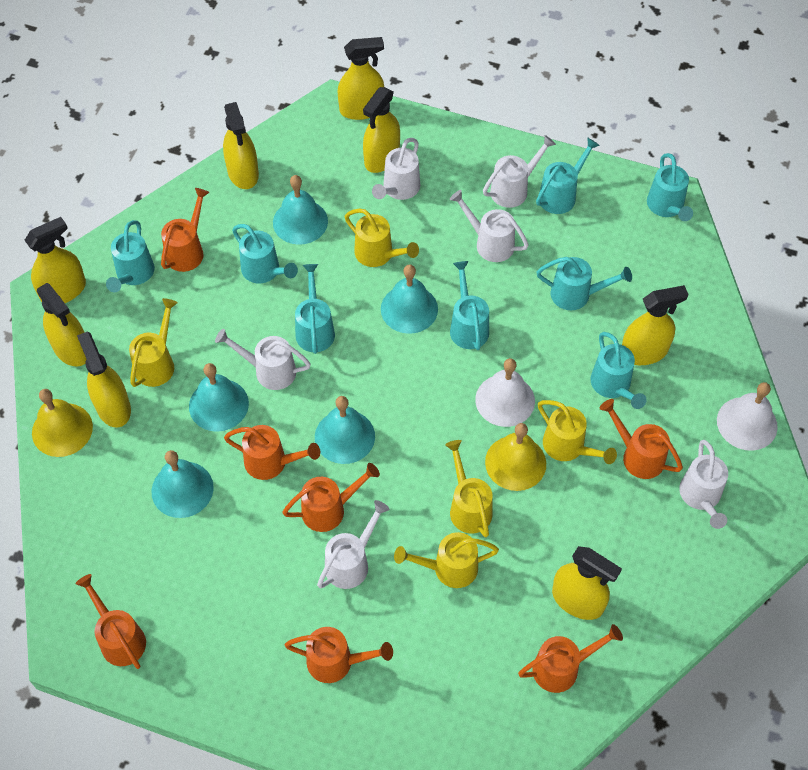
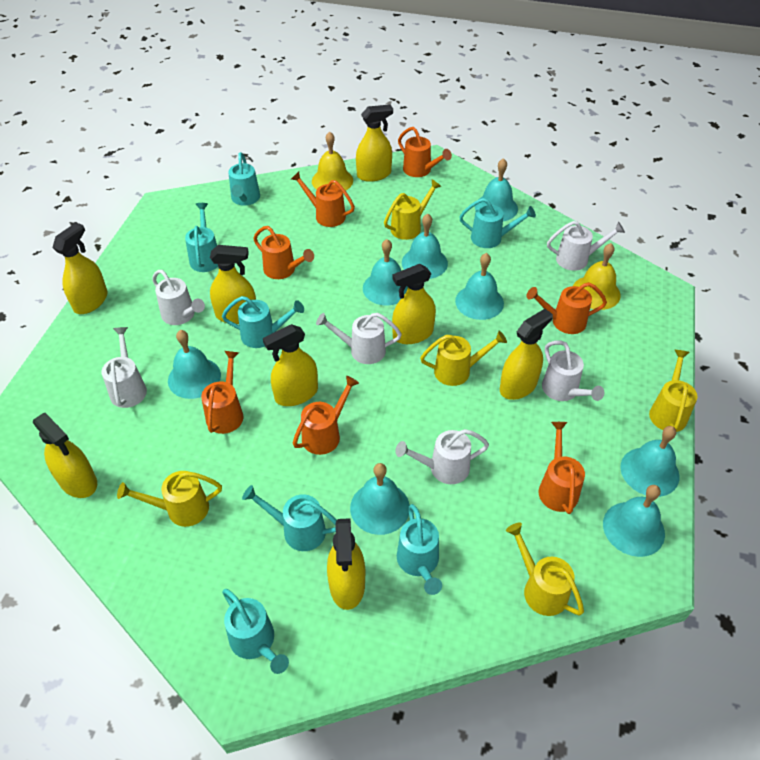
turquoise bell: [151,450,214,518] [189,363,249,432] [273,175,328,245] [315,396,375,464] [381,264,438,334] = 5 -> [168,330,221,399] [350,463,410,535] [363,239,408,305] [402,214,448,279] [455,253,504,320] [475,158,518,221] [603,485,665,557] [620,426,679,497] = 8
turquoise watering can: [106,220,155,292] [232,224,298,283] [295,264,335,354] [450,261,489,350] [536,137,600,214] [536,257,632,310] [591,332,647,409] [647,153,693,221] = 8 -> [185,203,218,272] [222,296,304,348] [222,589,289,674] [228,152,260,206] [242,485,337,551] [397,504,442,595] [459,198,536,248] = 7
white bell: [475,358,535,427] [717,382,778,451] = 2 -> none = 0

